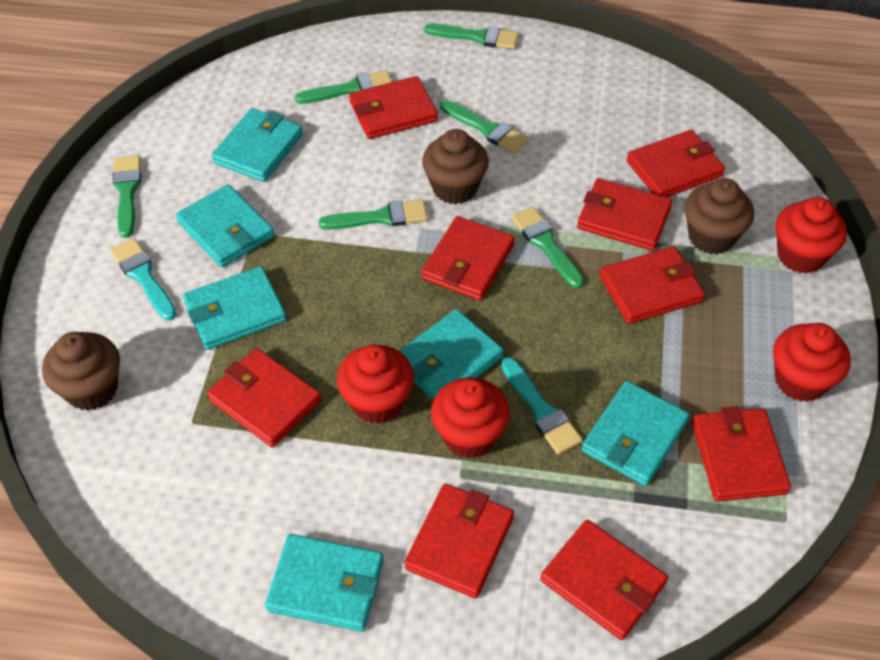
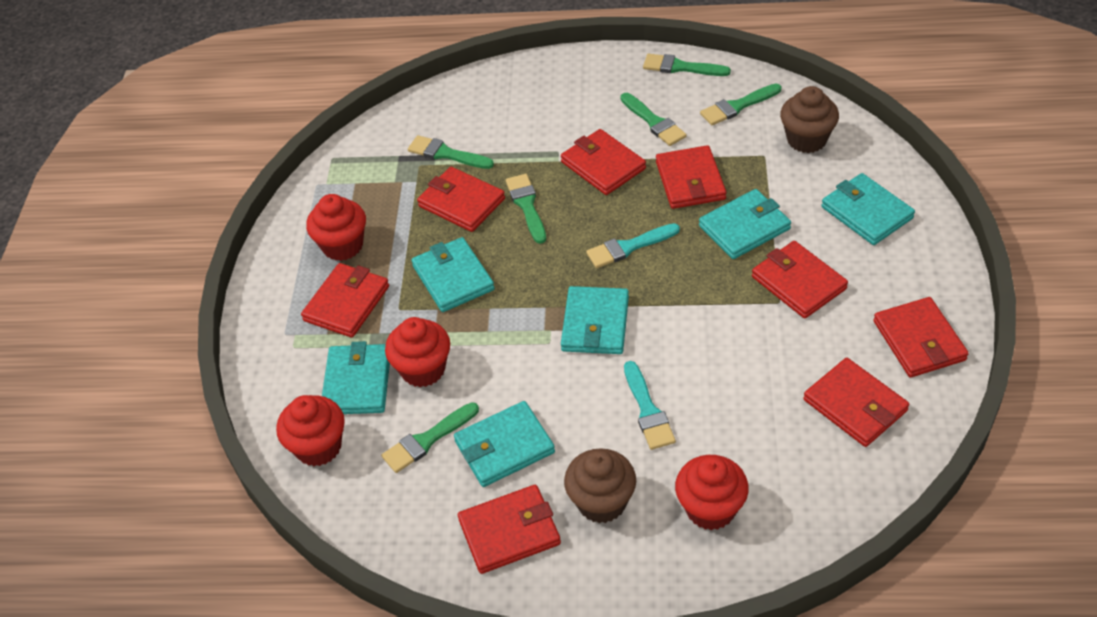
brown cupcake: [42,332,120,411] [422,129,489,204] [684,178,754,254] = 3 -> [564,448,636,523] [780,86,839,153] = 2
red wallet: [207,348,322,447] [349,76,438,139] [404,483,514,598] [421,216,515,301] [540,520,668,640] [577,178,672,251] [600,246,705,324] [626,130,725,197] [692,406,791,502] = 9 -> [301,263,389,338] [417,167,505,232] [458,485,561,574] [561,129,646,195] [656,145,726,209] [752,241,848,318] [803,358,909,447] [874,297,969,377] = 8

